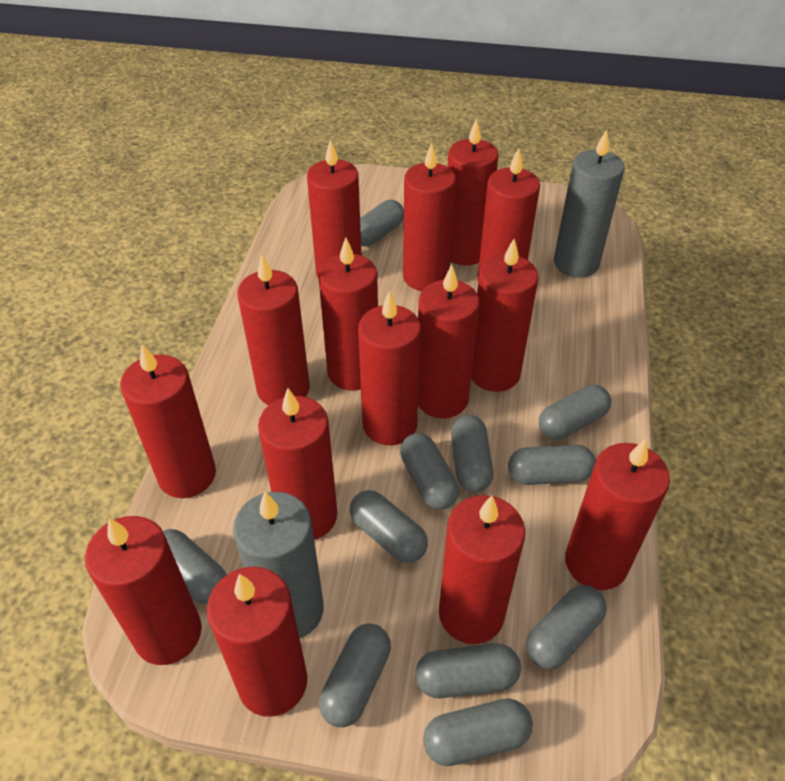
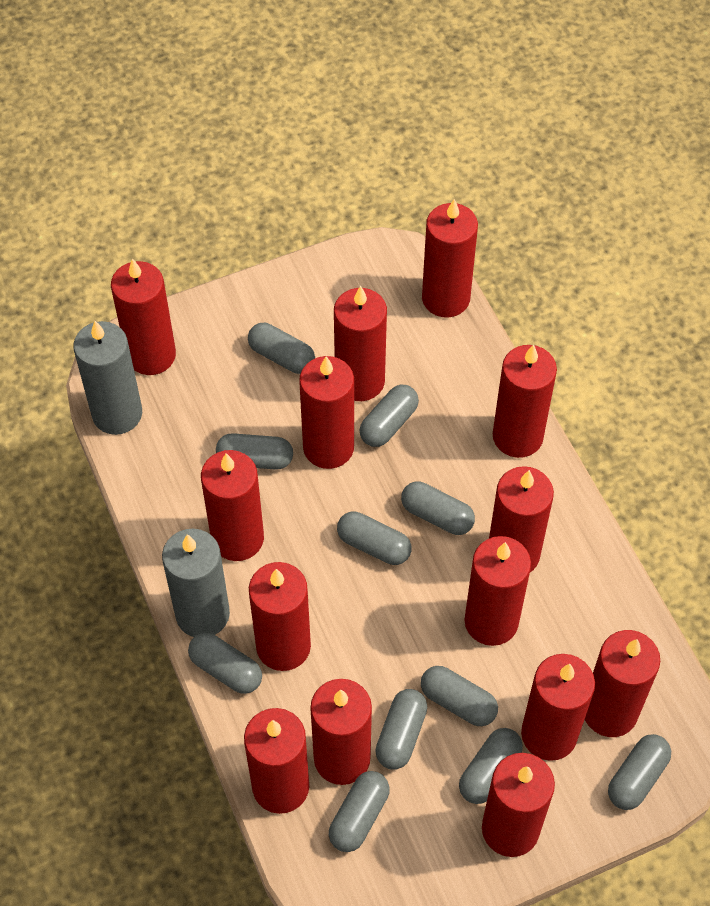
red candle: [85,516,202,665] [120,344,216,498] [207,567,308,717] [237,255,309,405] [258,388,337,540] [307,139,362,279] [318,238,378,391] [358,291,421,445] [403,143,456,291] [418,265,480,418] [439,495,525,644] [447,118,499,265] [471,239,539,392] [477,148,540,280] [565,439,670,590] = 15 -> [111,259,176,375] [201,450,264,561] [244,708,309,814] [249,562,311,671] [299,356,354,469] [310,679,372,785] [334,286,387,401] [422,199,478,318] [464,536,531,646] [482,753,555,857] [489,466,554,572] [493,344,557,458] [521,654,595,761] [585,630,660,737] = 14

